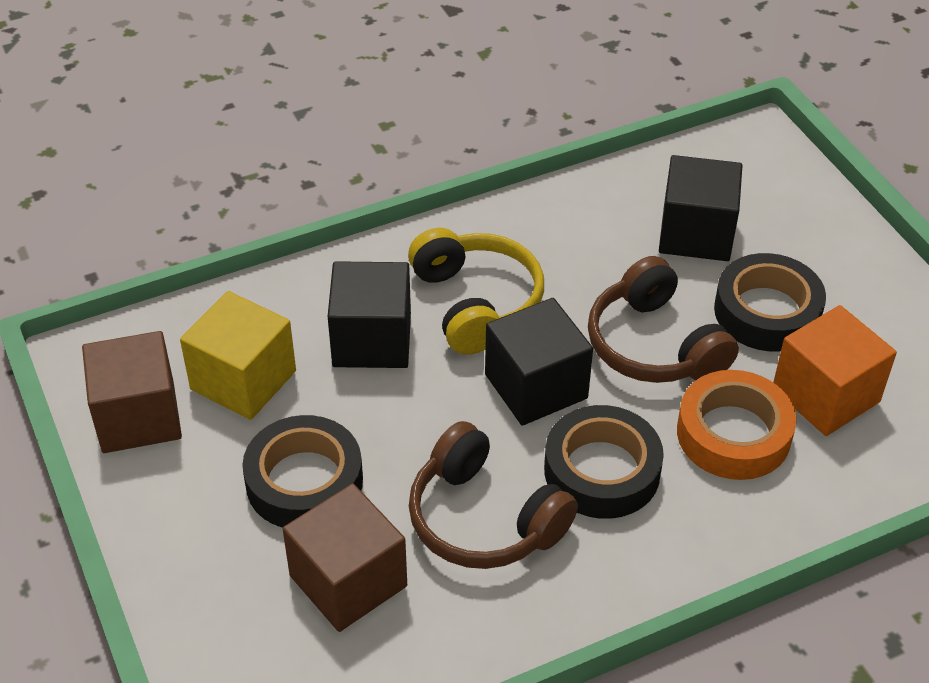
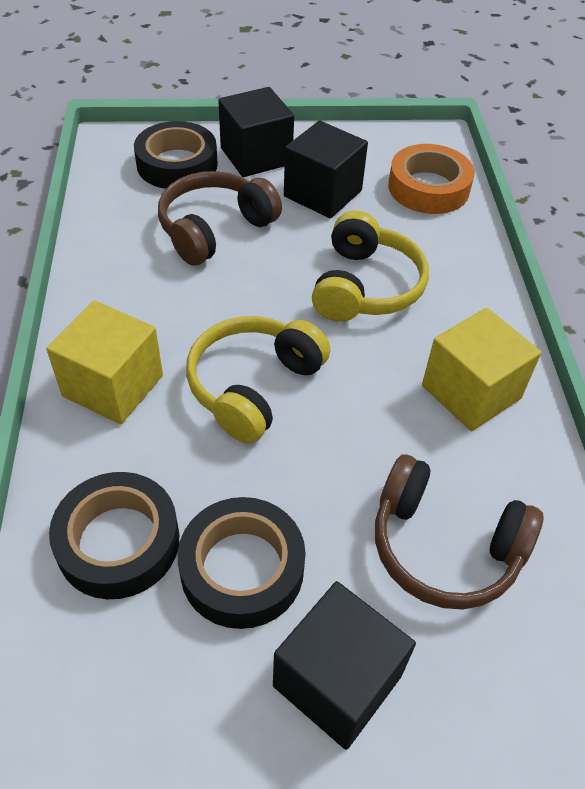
brown cube: [82,331,182,453] [283,483,407,632] = 2 -> none = 0
orange cube: [773,305,897,436] = 1 -> none = 0
yellow cube: [180,291,296,420] = 1 -> [46,300,163,424] [422,308,541,431] = 2
yellow headphones: [408,228,544,354] = 1 -> [186,316,330,444] [312,211,429,322] = 2

